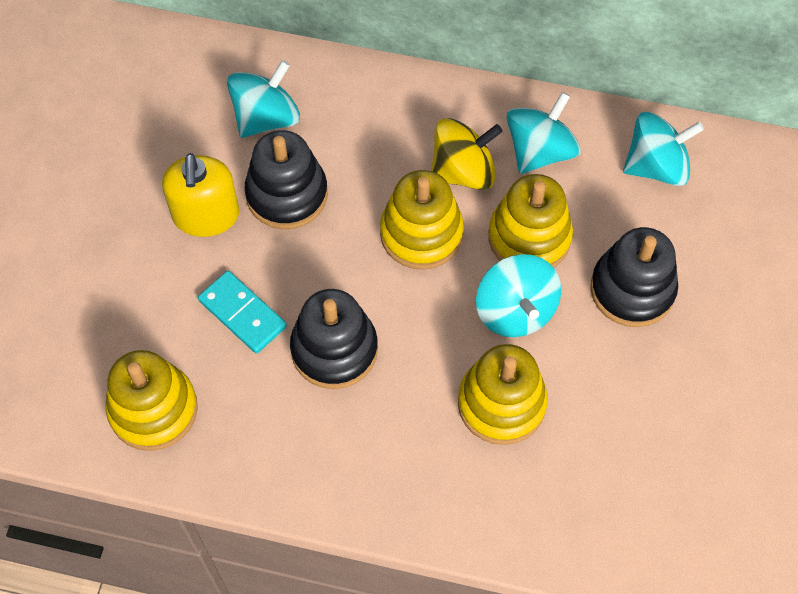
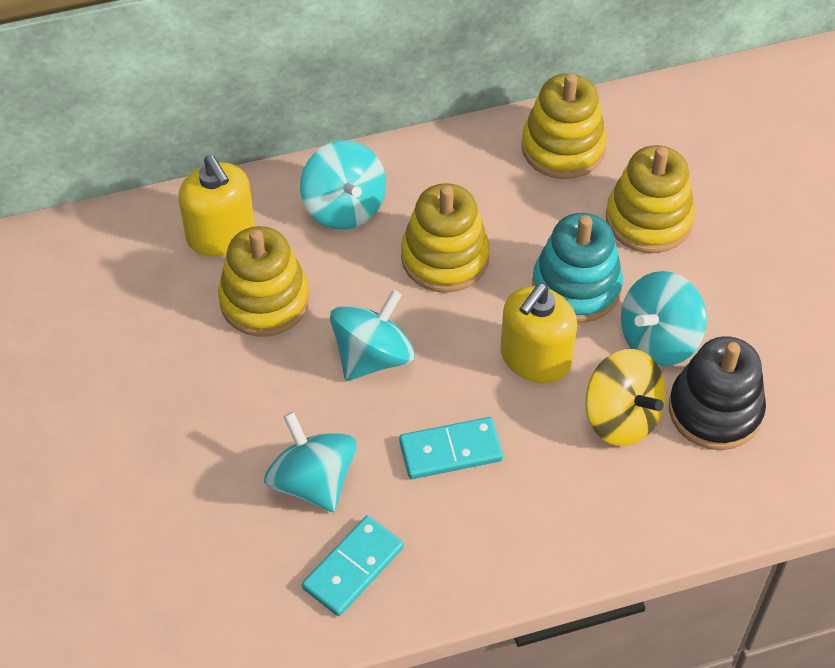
black stacking toy: [244,130,328,229] [290,289,378,389] [590,227,678,327] = 3 -> [669,336,766,450] = 1
turquoise domino: [198,271,287,354] = 1 -> [302,516,404,616] [399,417,503,479] = 2
turquoise stacking toy: none = 0 -> [532,213,623,323] = 1
yellow soap dispenser: [162,153,239,237] = 1 -> [178,155,255,256] [500,283,577,383] = 2

